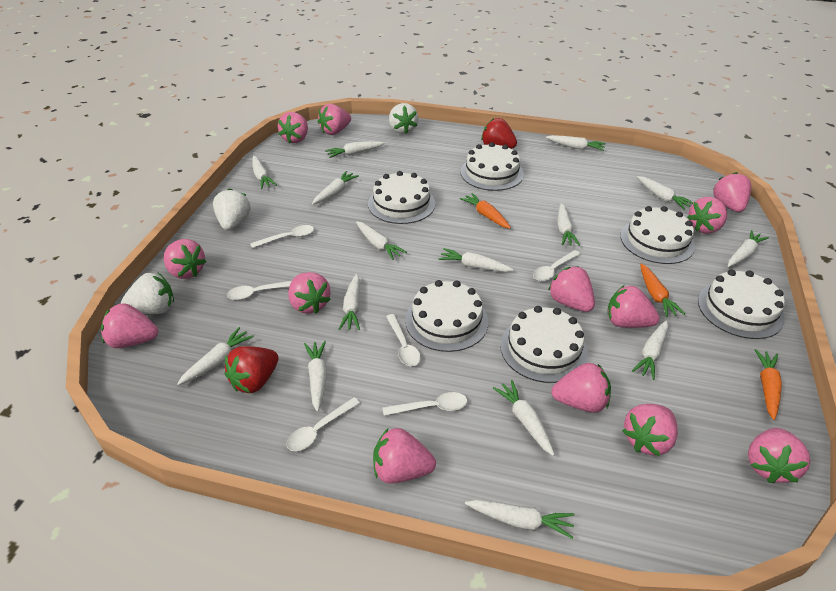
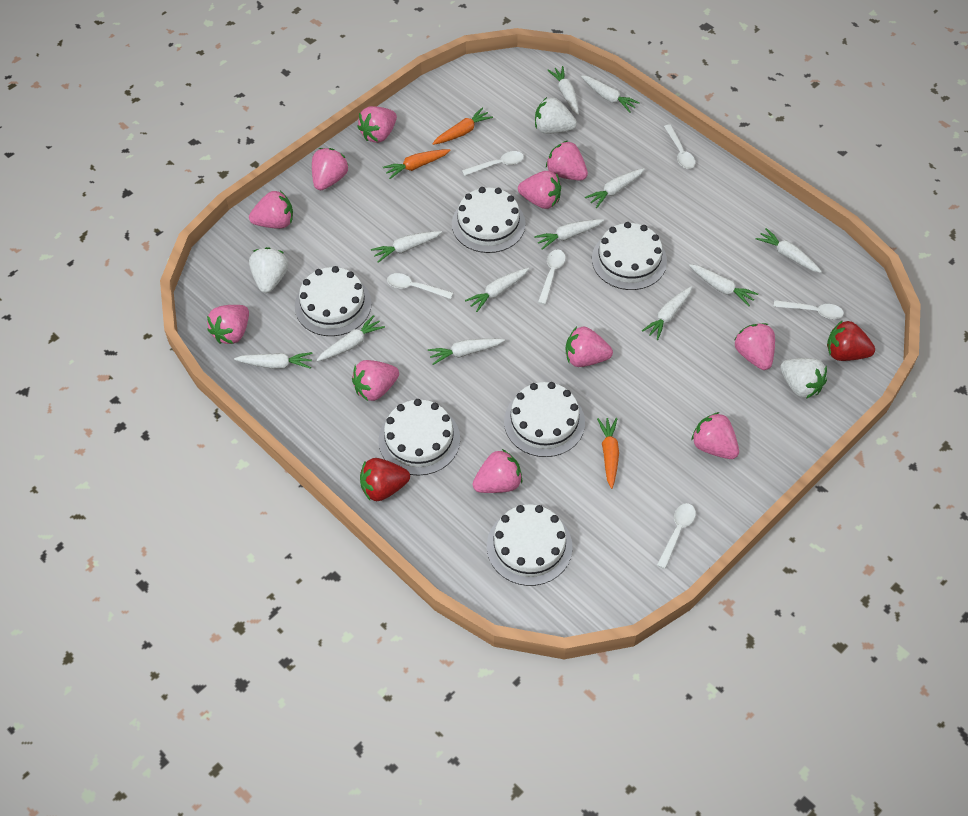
pink strawberry: [101,303,158,348] [164,239,207,279] [278,112,308,143] [288,272,331,314] [318,104,351,135] [373,428,436,484] [548,266,595,312] [551,363,611,413] [607,285,660,328] [622,404,678,456] [687,197,727,234] [713,172,751,212] [748,428,810,483] = 13 -> [207,305,249,344] [249,191,293,229] [312,148,349,190] [352,360,399,401] [357,106,397,143] [473,449,522,493] [518,171,561,209] [546,141,588,181] [566,327,613,367] [691,412,739,459] [734,323,775,370] = 11
white carrot: [177,327,254,385] [252,156,277,189] [304,341,327,412] [312,171,359,204] [325,141,385,158] [339,274,360,330] [356,221,407,260] [439,248,514,272] [465,500,575,539] [493,380,555,456] [546,135,606,151] [557,203,580,246] [632,320,668,380] [637,176,694,210] [728,230,769,267] = 15 -> [234,352,313,369] [316,315,385,362] [371,231,442,263] [428,338,505,365] [465,268,529,312] [534,219,604,250] [547,66,579,115] [581,75,640,112] [585,168,645,208] [642,286,692,340] [689,264,758,306] [756,228,822,273] = 12

